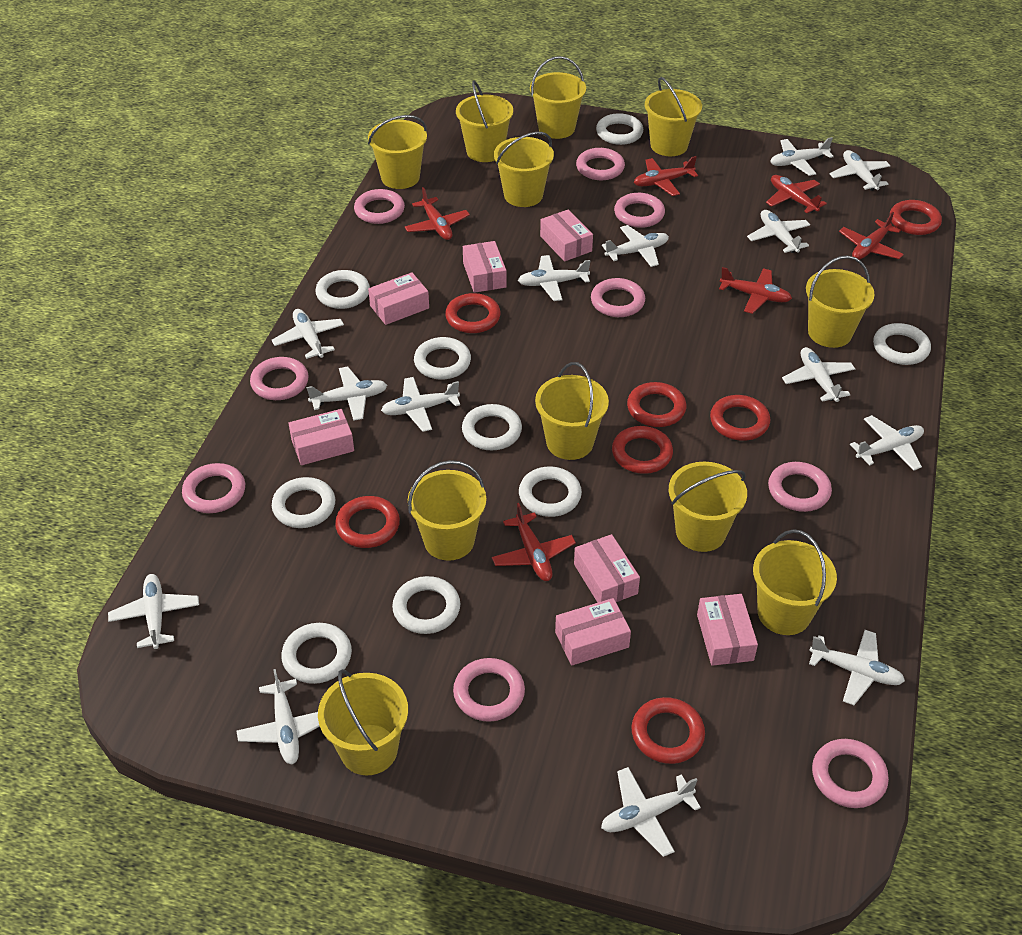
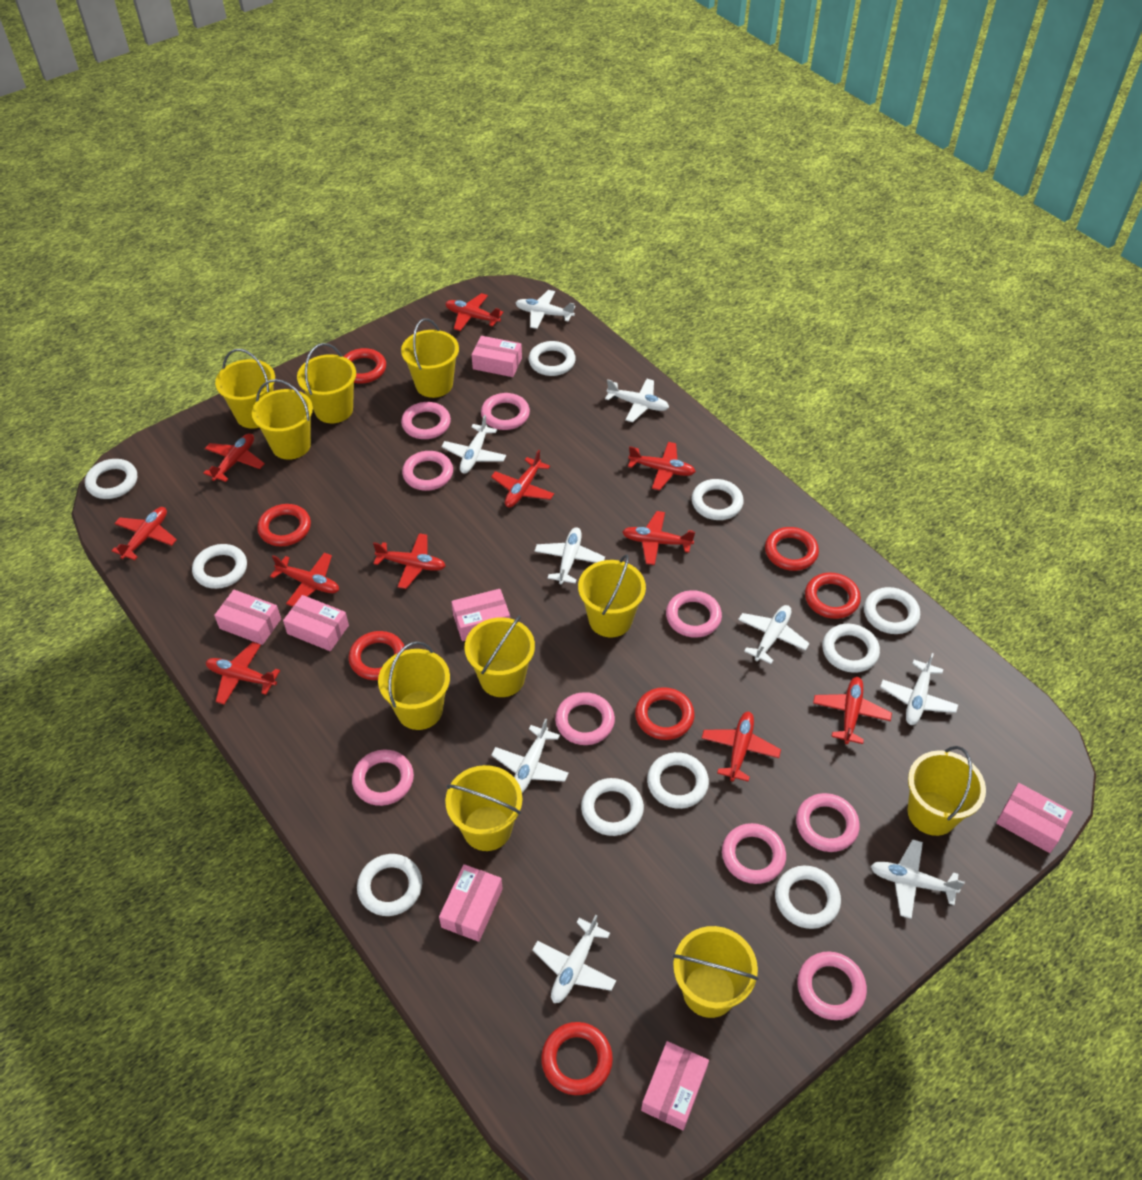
red plane: [405,187,470,240] [492,503,576,581] [634,156,698,196] [719,267,792,314] [766,175,827,213] [839,212,904,260] = 6 -> [112,507,177,560] [203,433,265,482] [206,642,280,705] [270,553,339,607] [373,533,446,589] [445,293,503,331] [491,450,554,507] [622,511,695,565] [628,442,696,490] [702,712,781,782] [813,677,892,744] = 11
white plane: [108,574,199,649] [237,669,320,764] [272,309,344,359] [306,367,387,421] [381,377,460,432] [518,255,590,301] [601,767,701,857] [602,225,669,267] [747,210,810,253] [770,137,834,176] [782,347,855,402] [809,630,905,705] [830,150,891,191] [850,415,924,471] = 14 -> [442,415,506,474] [491,718,569,793] [516,290,575,329] [532,915,616,1003] [535,527,605,584] [605,379,669,422] [738,605,810,664] [871,839,965,919] [880,653,958,725] = 9
white ring: [272,477,335,528] [281,623,352,684] [315,270,370,309] [392,576,460,634] [414,337,471,380] [462,404,522,450] [519,466,582,517] [596,113,643,145] [873,323,931,365] = 9 -> [85,459,137,499] [192,544,247,589] [357,854,422,916] [529,341,576,376] [581,778,644,836] [647,752,709,809] [691,479,744,520] [775,866,841,929] [822,624,880,673] [864,587,920,634] = 10
yellow bucket: [318,669,408,775] [368,115,427,189] [408,460,486,561] [456,81,513,162] [494,132,554,207] [530,56,586,139] [535,362,609,460] [645,77,702,156] [669,462,747,552] [753,529,837,635] [806,255,875,348] = 11 -> [215,349,275,429] [252,379,313,460] [297,343,356,424] [378,641,450,730] [401,318,459,398] [445,765,522,851] [465,615,535,697] [578,554,646,637] [673,926,759,1018] [907,746,986,836] = 10

